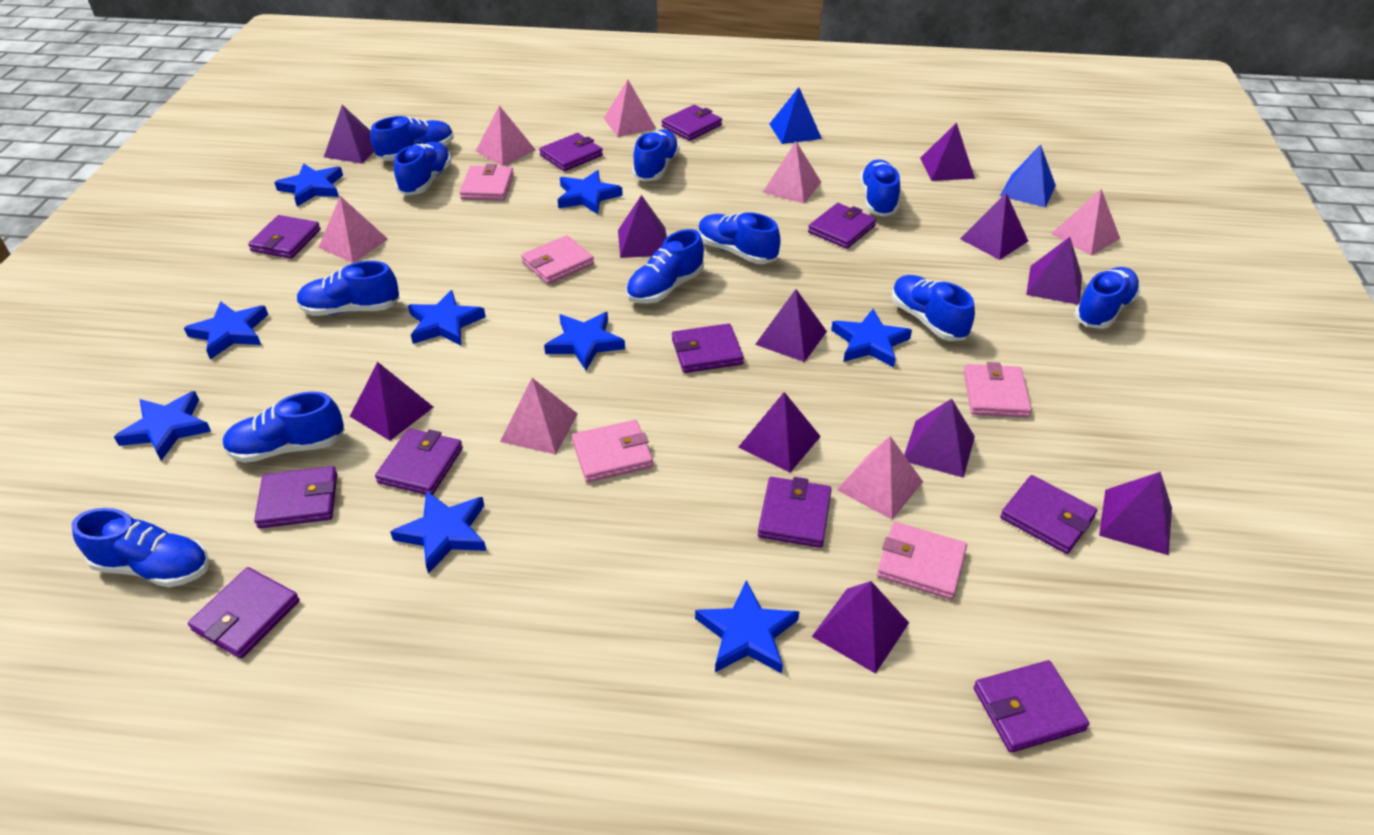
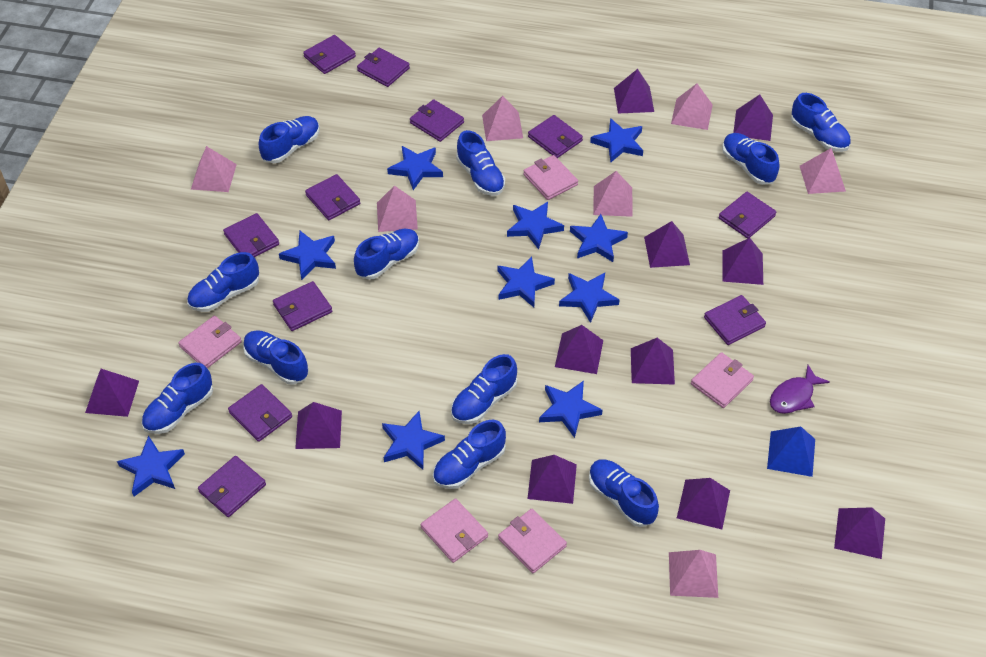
blue pyramid: [769,87,822,144] [1000,145,1056,207] = 2 -> [767,427,815,477] = 1
blue star: [114,391,211,461] [184,301,268,359] [274,163,343,207] [390,491,486,574] [408,290,486,346] [544,312,625,370] [558,170,623,214] [695,580,799,674] [831,309,912,367] = 9 -> [117,435,185,496] [279,231,336,280] [382,411,445,470] [387,146,443,190] [498,257,555,307] [507,202,564,250] [539,381,603,438] [559,273,620,323] [570,214,628,262] [590,118,643,163] = 10
purple fish: none = 0 -> [770,365,830,414] = 1

